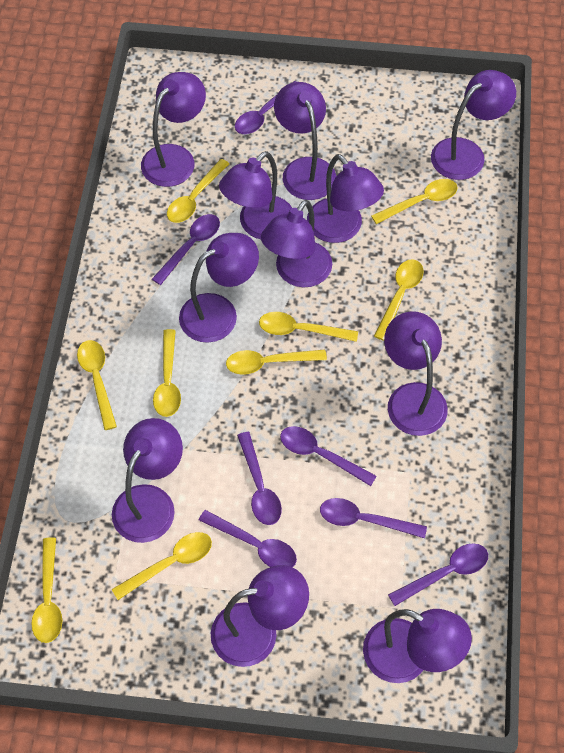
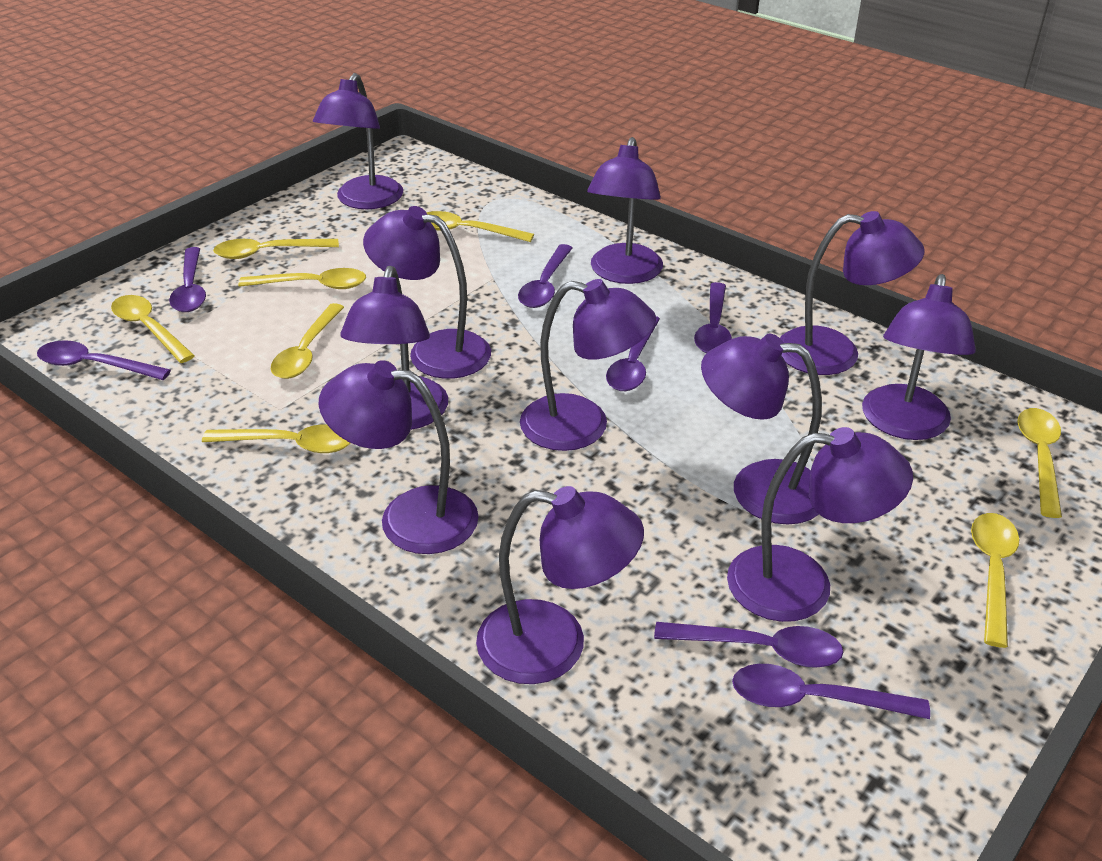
yellow spoon: [31,537,62,643] [77,340,117,430] [112,532,212,600] [153,329,181,417] [167,159,229,223] [226,350,327,374] [259,312,358,342] [371,179,457,224] [374,259,423,341] = 9 -> [111,295,195,363] [202,424,351,453] [213,239,339,259] [238,268,366,289] [271,303,344,379] [426,211,534,242] [971,513,1019,648] [1018,408,1062,518] = 8

